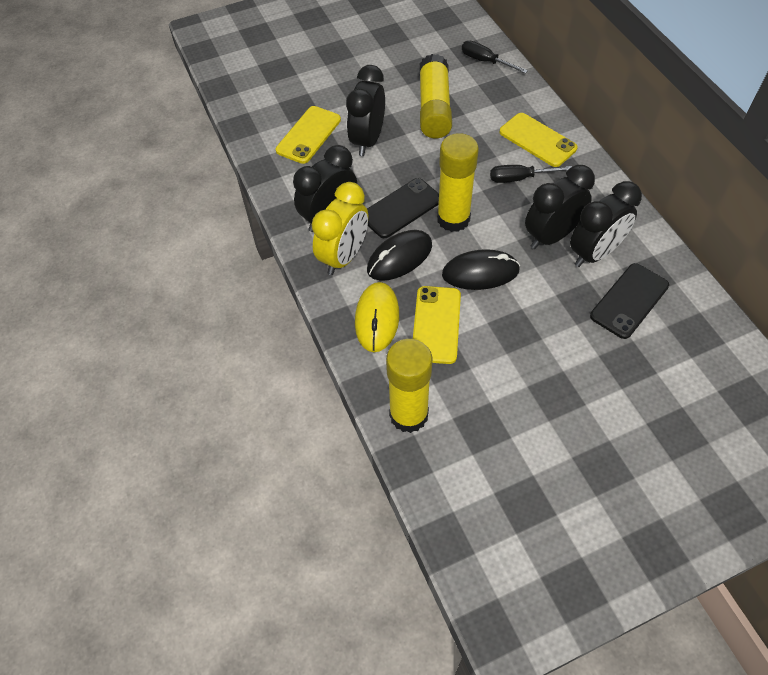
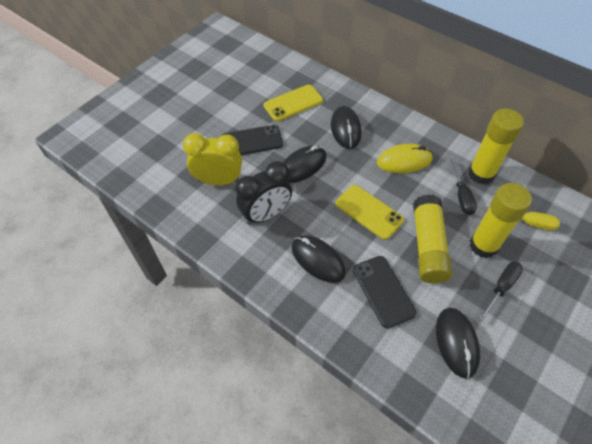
black clock: [293,145,357,232] [346,65,385,156] [525,165,595,249] [570,181,642,267] = 4 -> [236,161,292,225] = 1
black mouse: [367,230,432,281] [442,249,520,290] = 2 -> [283,145,327,183] [292,235,346,283] [331,106,362,149] [436,308,480,379] = 4
yellow phone: [276,106,341,164] [413,286,461,364] [499,113,578,167] = 3 -> [264,85,323,121] [336,185,404,240] = 2
yellow screwdriver: none = 0 -> [485,206,560,230] = 1

